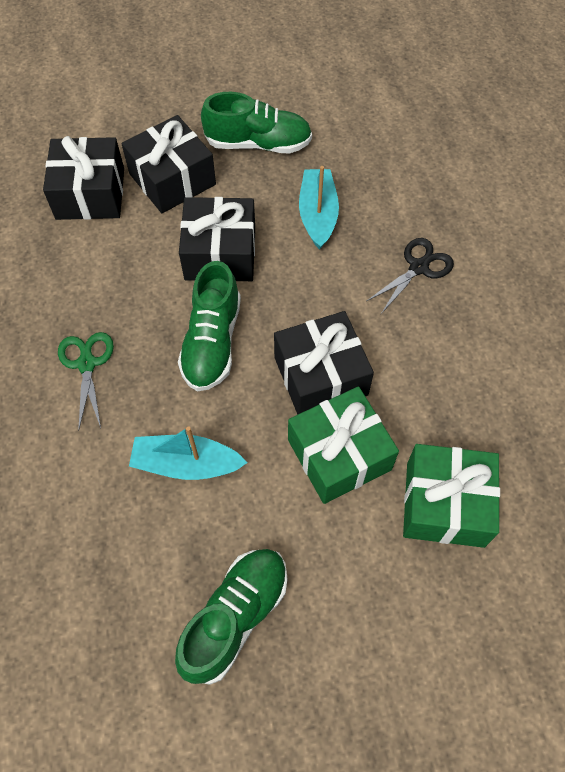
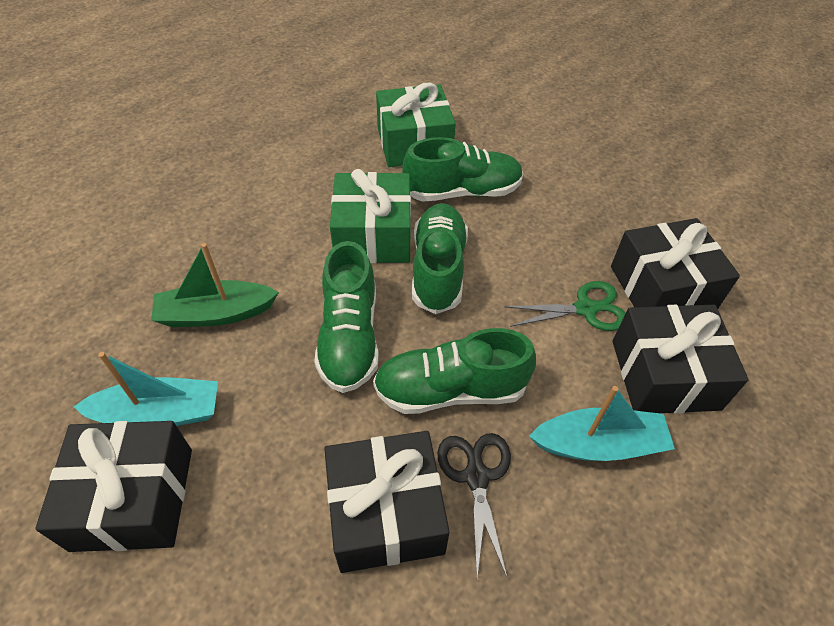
green boat: none = 0 -> [151,243,279,327] = 1
green shoe: [175,549,287,685] [178,261,241,391] [201,92,312,154] = 3 -> [314,241,379,393] [373,328,536,414] [402,137,523,202] [412,203,468,314] = 4

